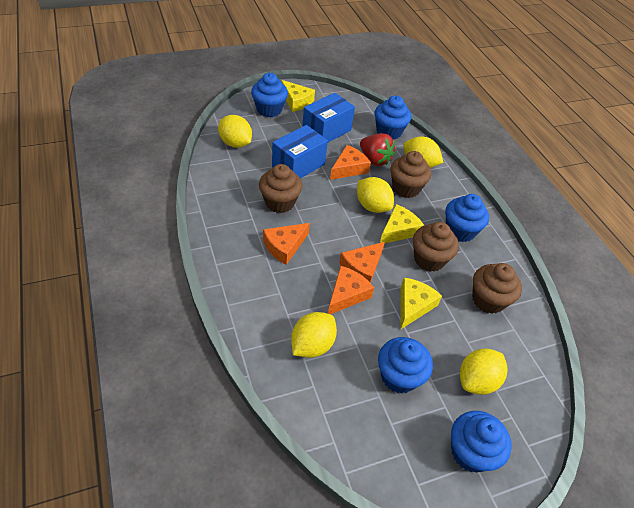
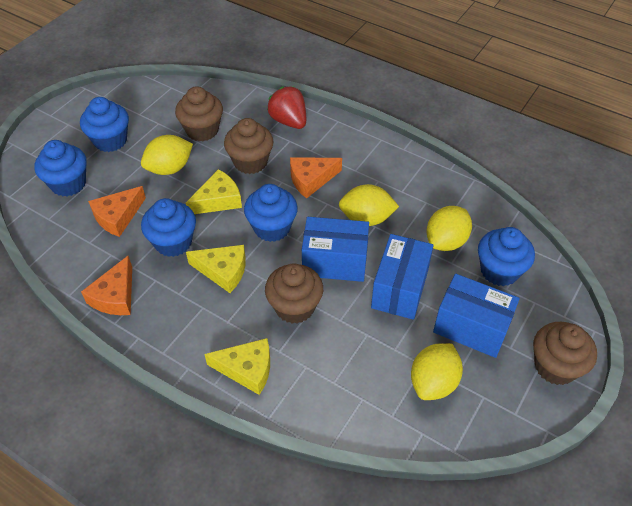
blue box: [272,125,328,178] [302,93,355,142] = 2 -> [302,217,369,282] [371,234,434,320] [433,274,520,358] = 3
orange cheese: [263,223,310,265] [328,266,374,314] [330,145,371,180] [339,242,385,283] = 4 -> [81,256,132,315] [88,186,146,237] [290,157,342,198] = 3
yellow lemon: [218,115,252,148] [291,312,337,358] [357,177,394,213] [404,136,443,168] [460,348,508,395] = 5 -> [141,135,193,175] [339,184,399,226] [411,343,463,400] [426,206,472,251] = 4

